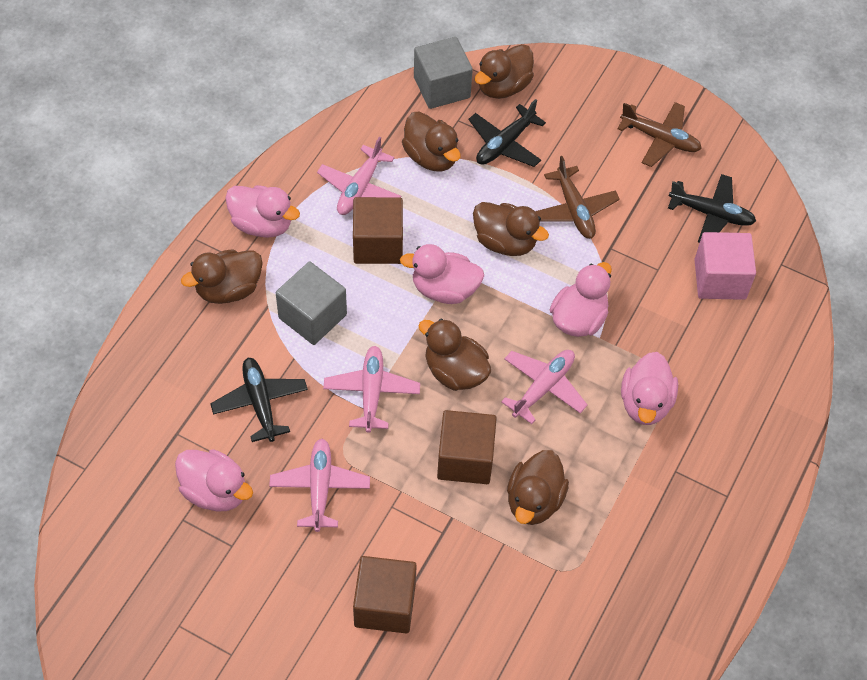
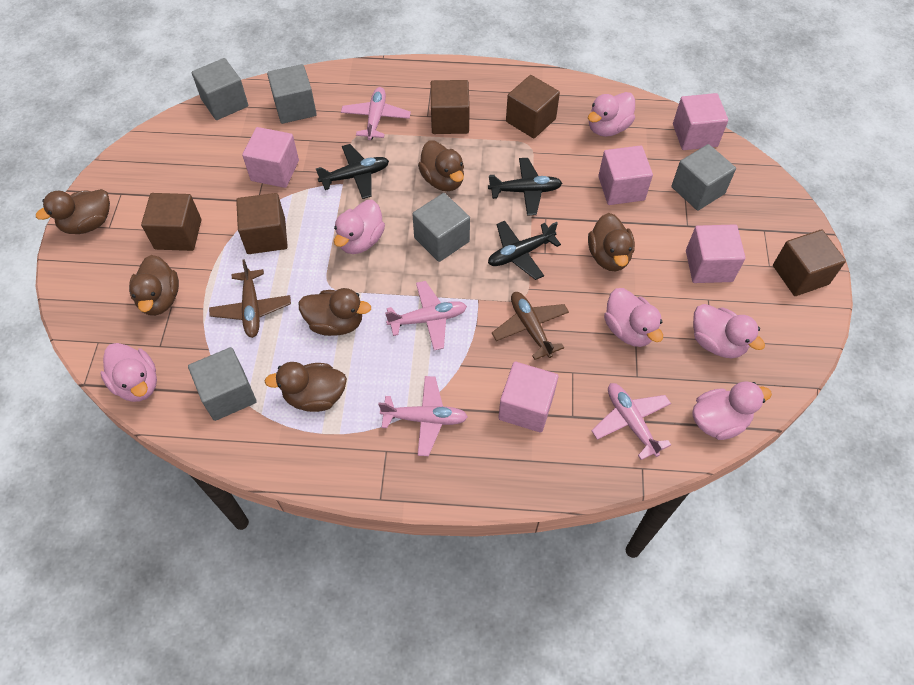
brown cube: [353,197,403,264] [353,556,417,634] [437,410,497,484] = 3 -> [141,193,201,251] [236,193,288,254] [431,80,470,134] [506,75,560,138] [773,229,846,296] = 5
grey cube: [276,262,347,345] [414,37,473,109] = 2 -> [188,347,257,421] [192,58,248,120] [267,64,317,124] [412,193,470,262] [671,144,736,211] = 5
pink cube: [694,232,756,300] = 1 -> [242,127,299,188] [498,362,558,433] [598,145,653,205] [673,93,728,150] [686,224,746,283] = 5
pink duck: [175,449,253,512] [226,185,300,238] [400,244,484,304] [549,262,612,337] [621,352,678,425] = 5 -> [100,343,157,402] [334,200,385,254] [588,92,635,137] [604,288,663,347] [692,381,772,440] [693,304,765,358] = 6

